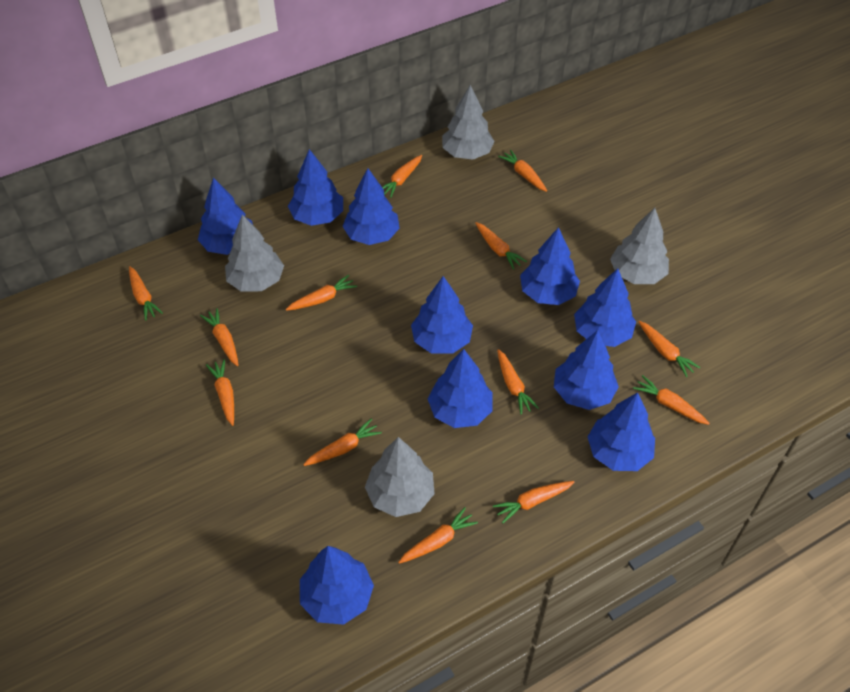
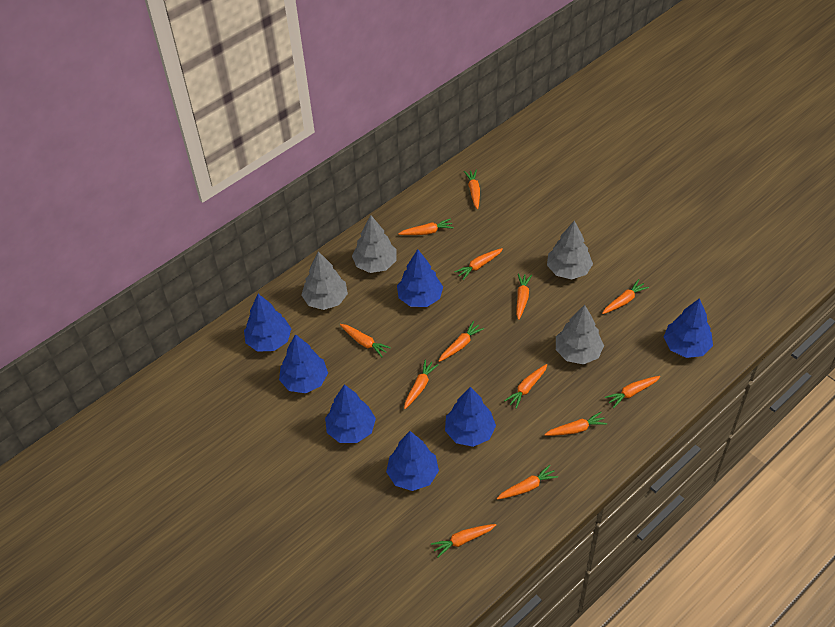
blue tree: [198,177,253,255] [288,149,343,226] [300,546,374,625] [342,168,400,245] [411,276,473,354] [428,349,493,428] [520,227,580,305] [554,330,619,410] [574,268,636,347] [587,392,655,471] = 10 -> [244,294,291,352] [279,334,328,393] [325,384,376,443] [386,431,439,491] [397,249,443,307] [445,387,496,447] [664,298,713,358] = 7

